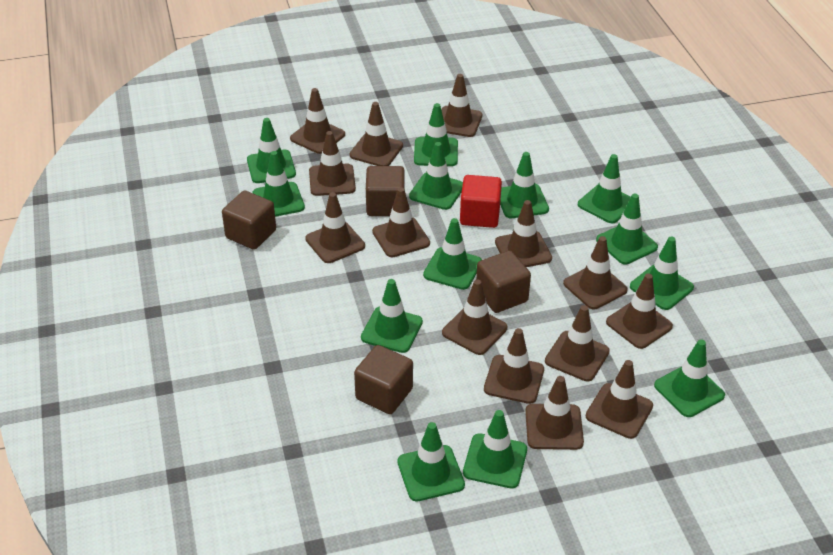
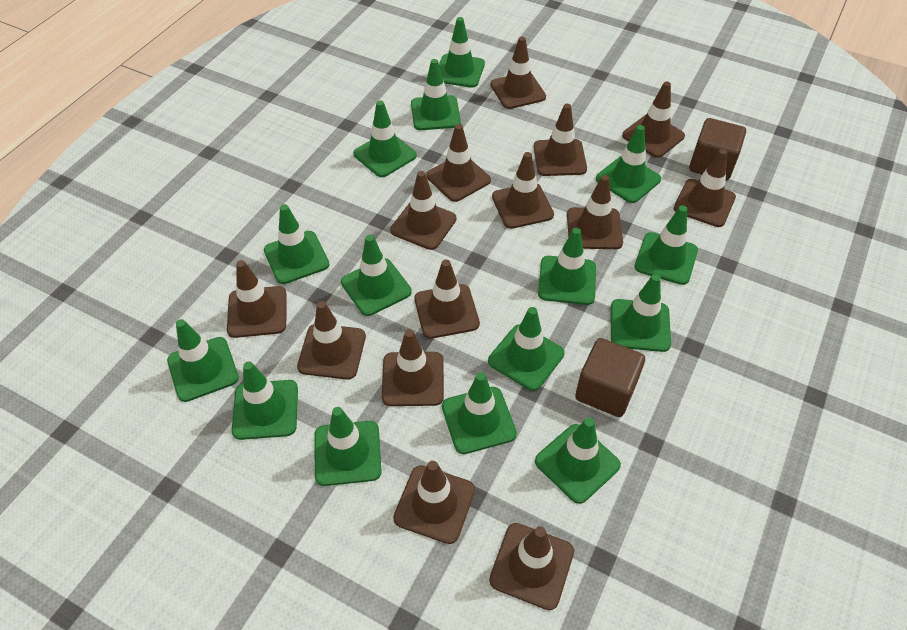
brown cube: [222,191,276,250] [354,345,413,414] [366,166,405,216] [476,251,531,313] = 4 -> [575,338,645,417] [689,118,746,181] = 2
green traffic cone: [247,118,296,183] [253,151,305,217] [361,279,423,353] [397,422,465,501] [409,142,463,210] [414,103,458,166] [423,218,482,290] [463,410,527,488] [500,152,549,218] [578,154,631,223] [596,194,658,264] [630,237,694,310] [654,339,725,417] = 13 -> [167,319,239,402] [232,361,298,440] [264,204,330,284] [314,407,382,486] [341,235,412,316] [353,100,417,177] [411,59,461,130] [439,17,485,88] [442,372,517,454] [488,307,565,391] [535,417,621,504] [538,228,596,305] [596,125,661,203] [611,274,671,352] [635,205,698,285] = 15
red cube: [460,175,502,228] = 1 -> none = 0

